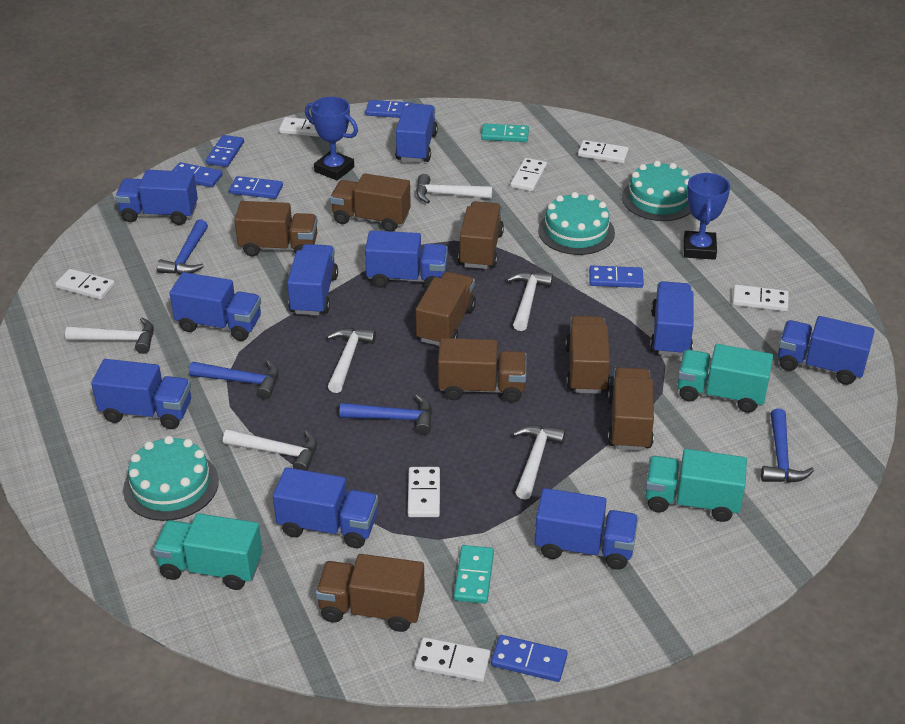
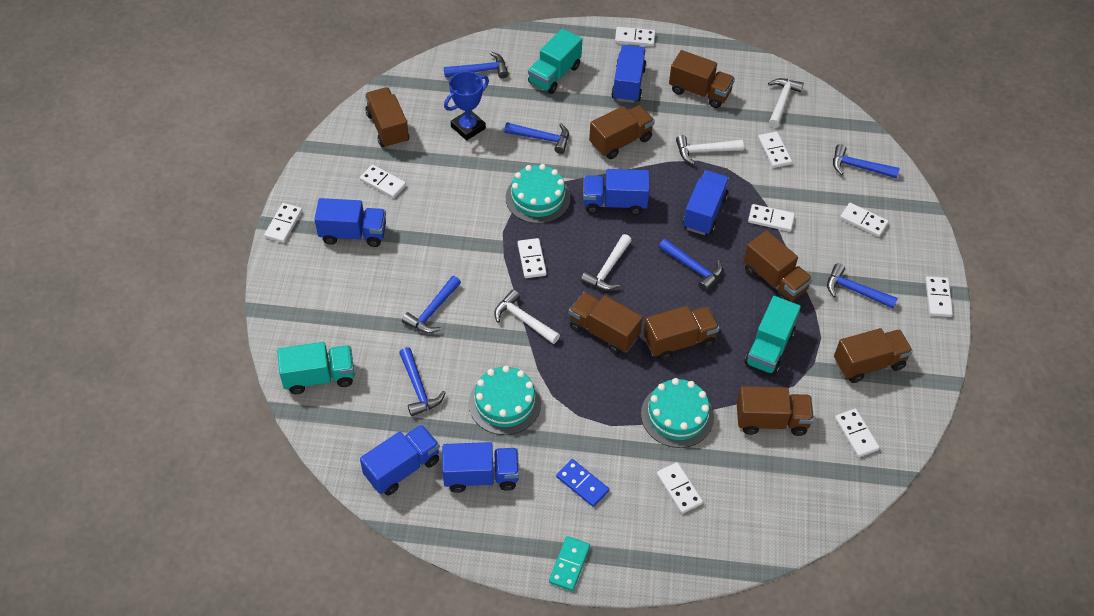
blue domino: [172,162,223,187] [206,135,244,167] [229,176,283,199] [365,100,413,118] [491,635,567,682] [589,266,644,288] = 6 -> [556,459,609,507] = 1
blue hammer: [157,219,208,275] [189,360,279,399] [339,394,432,435] [761,409,814,483] = 4 -> [399,347,446,416] [402,276,461,333] [444,52,508,78] [504,123,569,154] [659,239,723,292] [827,263,898,308] [833,144,900,178] = 7
blue trophy: [305,97,358,180] [684,173,731,260] = 2 -> [444,71,489,141] = 1
blue truck: [91,359,191,429] [115,170,198,225] [169,272,261,341] [273,467,378,548] [287,244,338,315] [365,231,448,288] [395,104,438,162] [535,488,638,570] [650,281,694,357] [778,316,875,385] = 10 -> [314,198,386,247] [360,424,440,495] [442,442,519,493] [583,169,650,215] [611,45,647,103] [683,170,730,235] = 6
turquoise domino: [454,545,494,604] [481,124,529,142] = 2 -> [549,536,590,591] = 1
white domino: [55,269,115,300] [279,117,320,137] [408,467,440,517] [414,637,491,682] [511,158,547,191] [578,140,629,164] [732,285,789,311] = 7 -> [264,203,302,243] [360,165,406,198] [518,238,547,278] [615,27,655,46] [657,462,703,514] [748,204,795,232] [758,132,792,168] [835,409,880,457] [840,203,889,237] [925,276,953,317] = 10
white hammer: [65,317,154,354] [223,429,317,471] [327,328,376,393] [416,174,493,203] [506,271,553,331] [512,425,566,500] = 6 -> [494,290,560,344] [581,234,632,290] [676,135,744,165] [768,78,804,127] = 4

